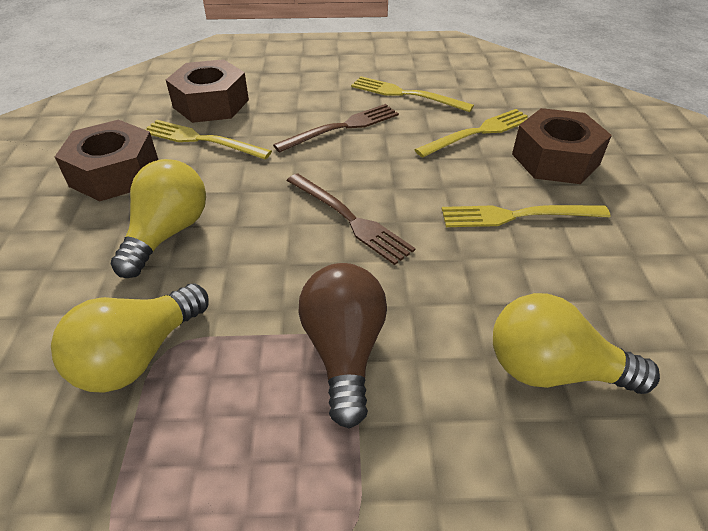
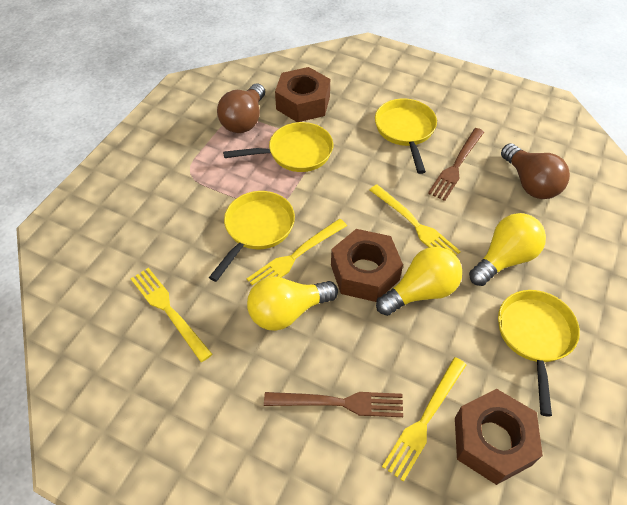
brown light bulb: [298,263,387,429] = 1 -> [217,84,265,133] [501,143,570,199] = 2
yellow pan: none = 0 -> [209,191,295,282] [223,122,333,172] [375,99,437,174] [498,290,580,416] = 4

